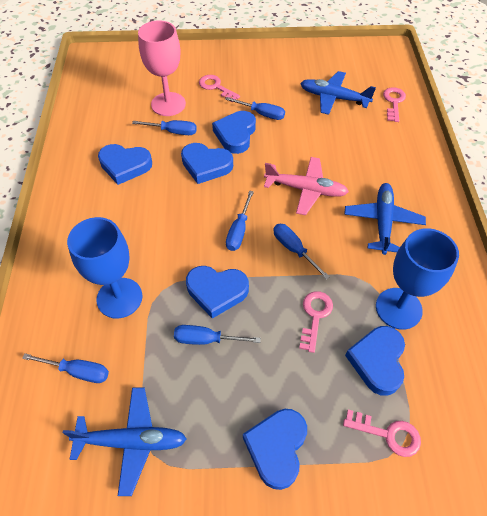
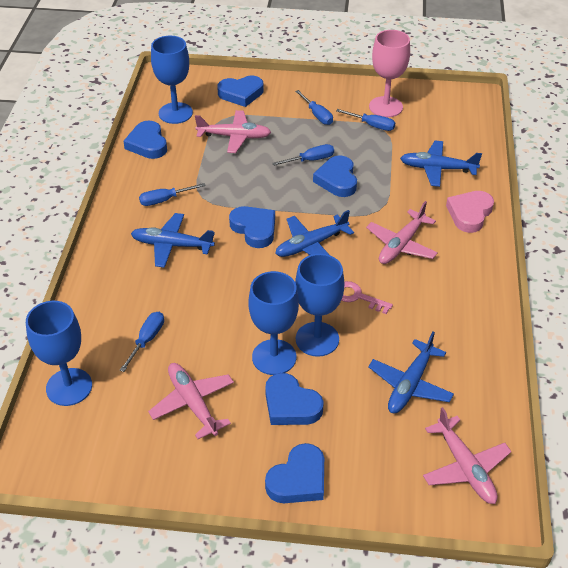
blue goblet: [67,217,143,319] [376,228,459,330] = 2 -> [26,301,92,406] [151,36,193,124] [249,271,299,375] [295,254,344,357] = 4
blue plane: [63,387,187,496] [300,71,376,115] [344,183,426,255] = 3 -> [131,213,215,268] [275,210,354,257] [368,331,454,413] [400,141,482,187] = 4
blue screwdriver: [22,353,109,383] [132,120,197,135] [174,325,261,345] [225,97,285,120] [226,191,254,251] [274,224,330,279] = 6 -> [119,312,164,372] [139,183,206,206] [272,144,334,166] [295,90,333,125] [336,109,395,131] = 5
pink heart: none = 0 -> [446,191,494,233] = 1
pink key: [199,75,240,102] [299,291,333,353] [343,410,421,457] [383,87,406,122] = 4 -> [341,281,393,314] = 1
pink plane: [264,157,349,215] = 1 -> [148,363,234,439] [195,110,271,153] [366,201,438,264] [423,407,512,504] = 4

